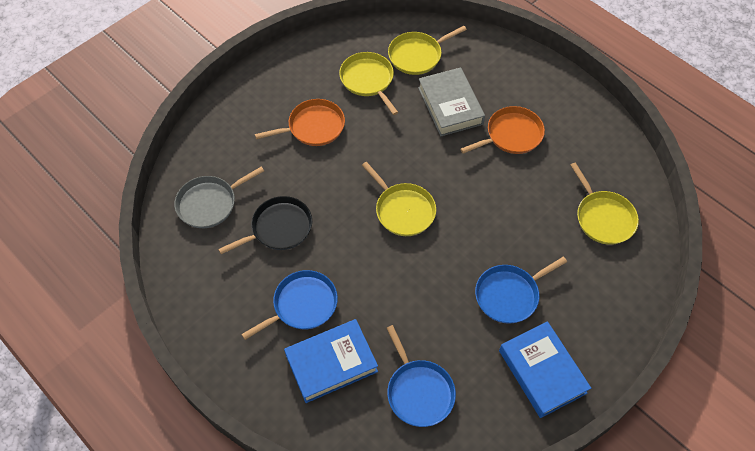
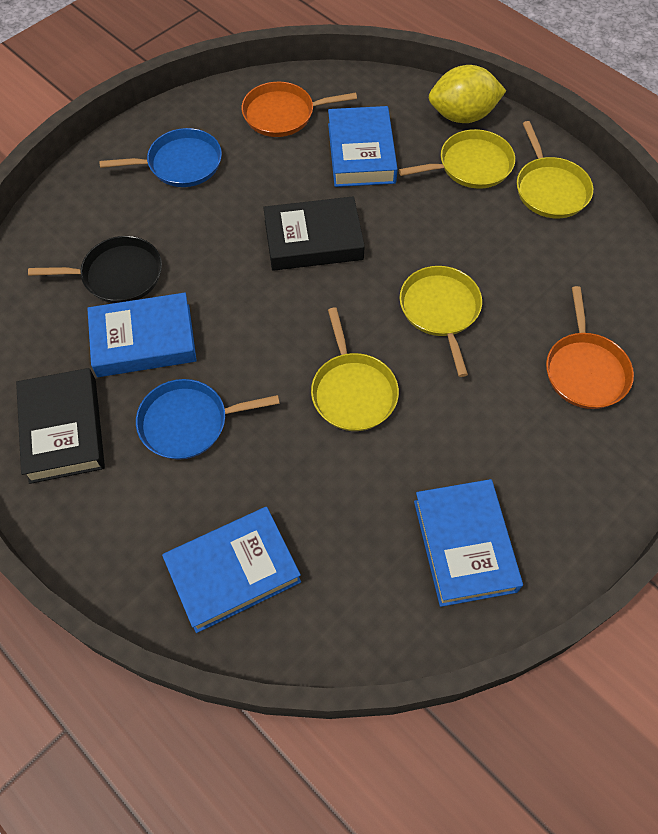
black book: none = 0 -> [16,368,105,484] [263,196,365,271] = 2
blue book: [284,319,378,403] [499,321,591,418] = 2 -> [87,293,197,377] [162,507,301,633] [328,106,398,187] [414,479,523,607] = 4
blue pan: [241,270,338,340] [386,325,456,427] [475,257,567,324] = 3 -> [99,128,222,187] [136,379,280,460] = 2
grey book: [418,67,485,136] = 1 -> none = 0
grey pan: [174,167,264,228] = 1 -> none = 0
yellow lemon: none = 0 -> [429,65,506,123] = 1

